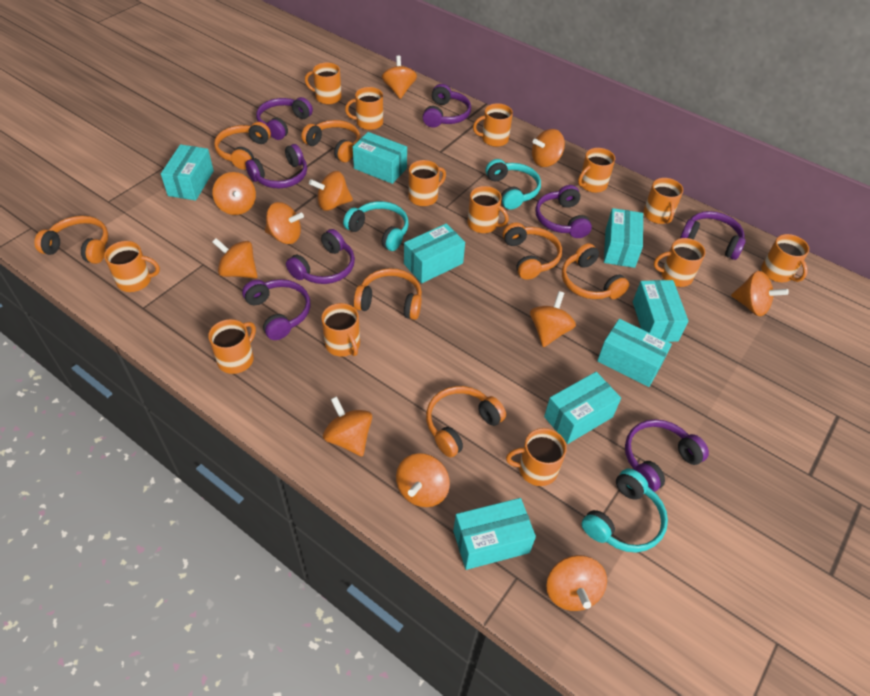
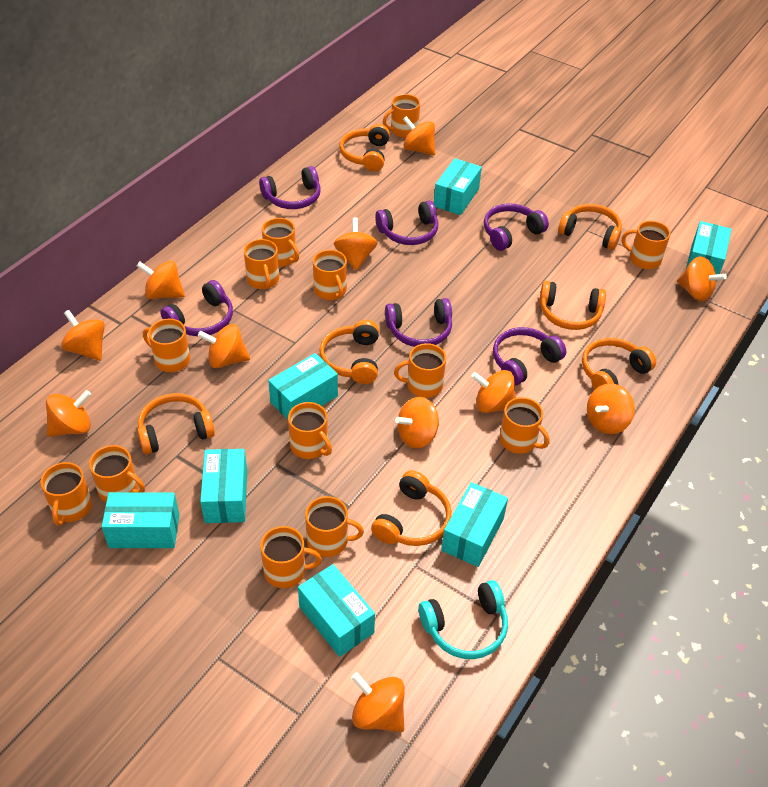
purple headphones: [242,279,311,340] [245,144,307,189] [256,97,313,140] [286,229,355,284] [423,84,471,128] [535,185,592,238] [625,419,709,492] [680,211,746,260] = 8 -> [160,280,233,336] [259,166,321,209] [375,201,438,245] [385,298,452,347] [484,203,549,251] [493,327,566,386] = 6
turquoise box: [161,144,214,201] [353,132,407,184] [404,223,465,283] [453,498,536,570] [544,372,621,444] [597,319,672,387] [604,208,643,268] [633,280,689,342] = 8 -> [102,492,180,548] [200,449,247,523] [268,353,338,420] [298,564,375,657] [434,158,482,215] [441,482,508,567] [686,221,732,282] = 7
turquoise headphones: [343,201,409,251] [485,159,541,210] [582,469,668,553] = 3 -> [419,580,508,659] = 1

